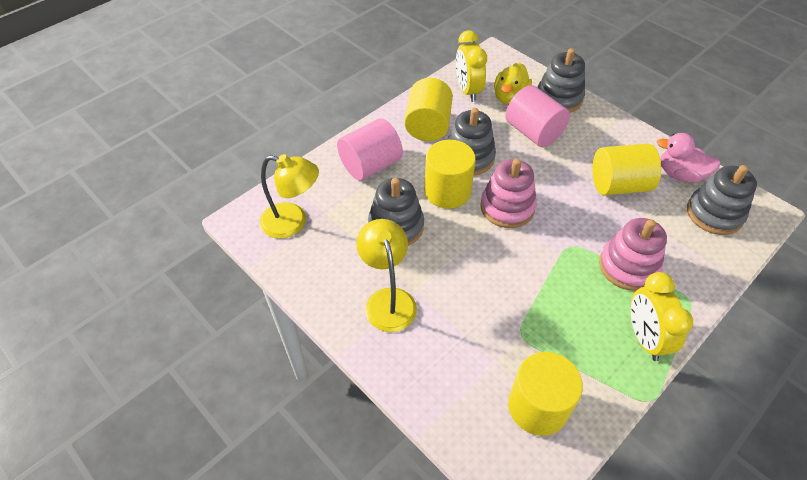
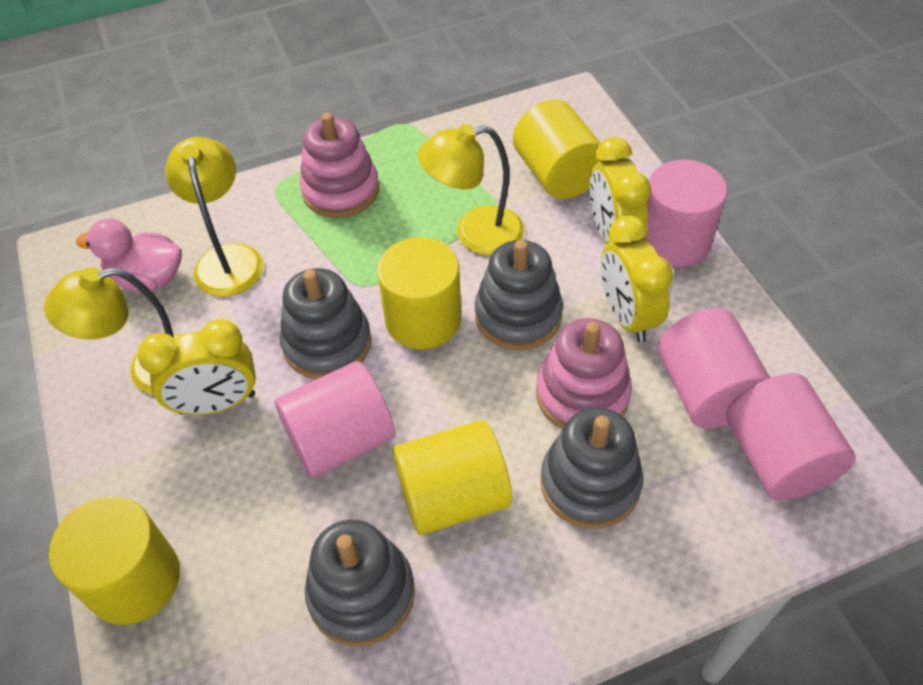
pink cylinder: [337,118,403,181] [505,85,570,147] = 2 -> [275,361,395,478] [644,159,727,267] [658,308,770,429] [726,373,855,501] = 4
yellow clock: [456,30,487,102] [630,272,693,361] = 2 -> [137,319,256,415] [589,137,651,245] [601,215,673,343] = 3
yellow duck: [494,63,532,105] = 1 -> none = 0
yellow lamp: [260,154,319,239] [356,219,417,332] = 2 -> [44,267,183,395] [165,137,263,297] [418,124,525,256] = 3

